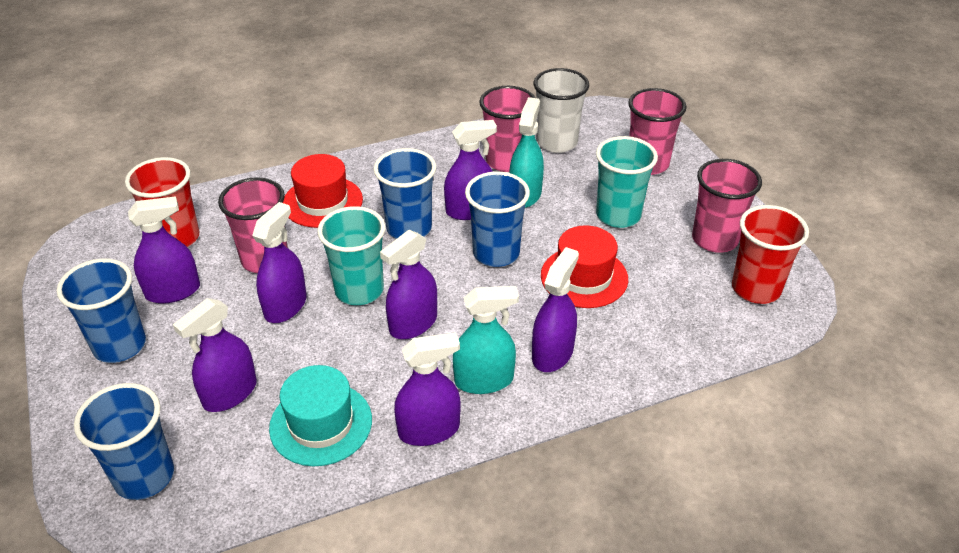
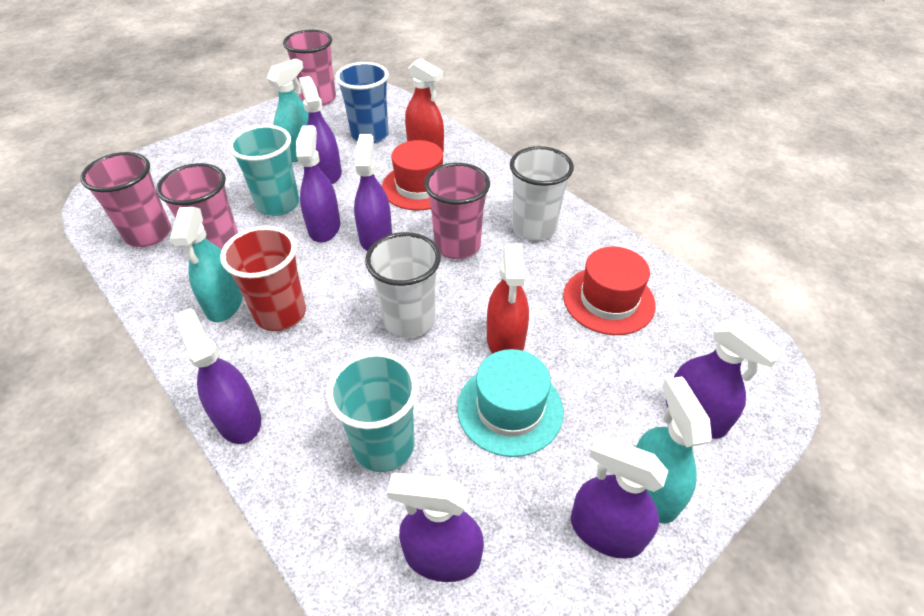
blue cup: [57,258,146,363] [74,383,174,500] [373,148,436,239] [465,171,530,267] = 4 -> [336,62,389,143] = 1
red cup: [125,157,199,247] [732,205,809,304] = 2 -> [220,226,306,331] = 1
red spray bottle: none = 0 -> [405,58,444,152] [487,244,529,353] = 2
turquoise spray bottle: [453,286,519,394] [509,97,544,208] = 2 -> [170,207,243,322] [267,58,309,162] [636,376,712,523] = 3
white cup: [534,68,589,153] = 1 -> [365,232,441,338] [510,146,574,241] = 2

